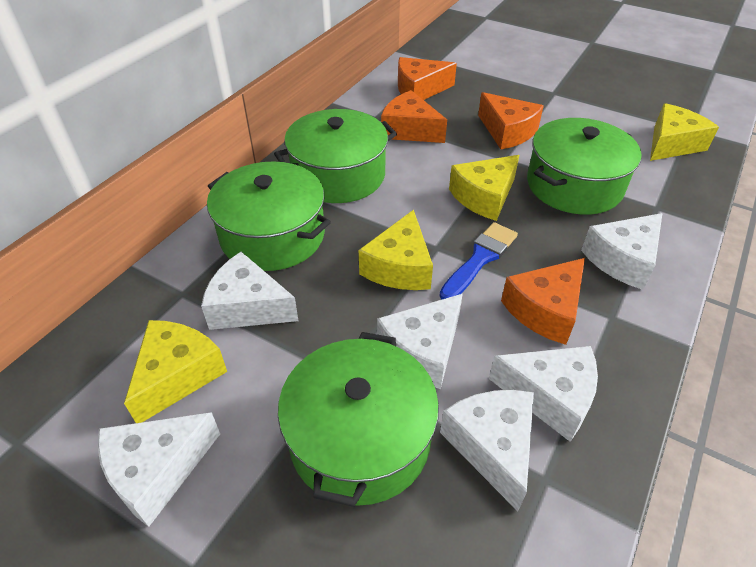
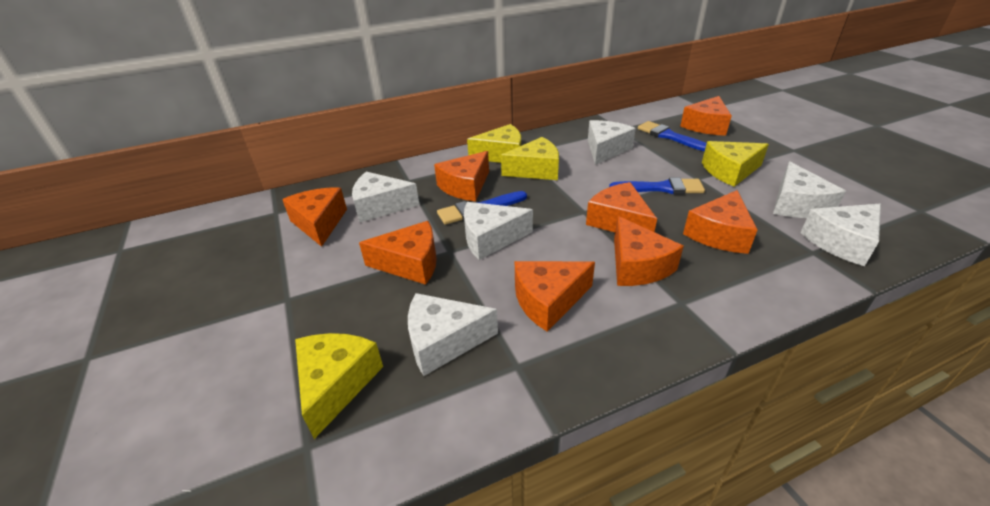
blue brush: [439,222,518,300] = 1 -> [437,191,527,225] [609,177,705,194] [638,121,707,151] = 3
green pot: [207,161,331,271] [274,109,397,203] [278,332,439,507] [527,118,642,215] = 4 -> none = 0
orange cheese: [381,90,447,143] [398,57,457,100] [478,92,544,149] [501,258,585,345] = 4 -> [282,187,347,247] [359,221,437,285] [434,151,489,201] [515,261,595,332] [586,182,657,232] [614,216,684,286] [680,96,732,136] [683,190,758,254] = 8

